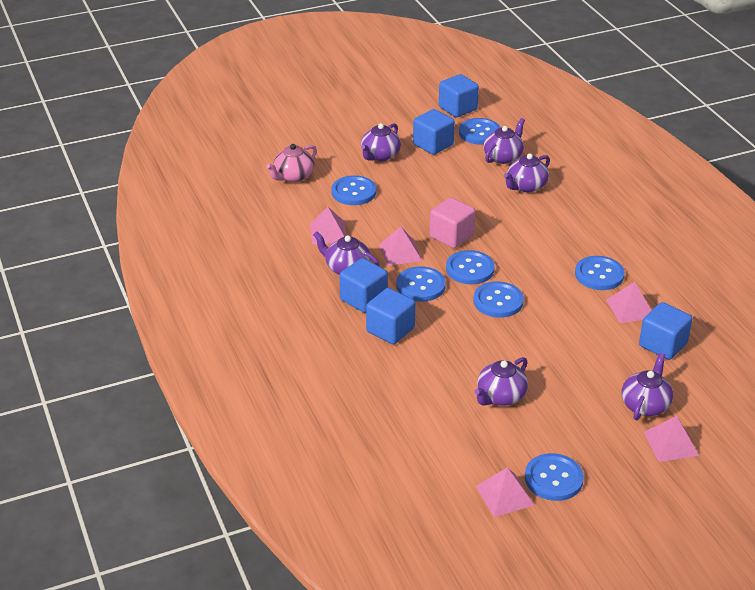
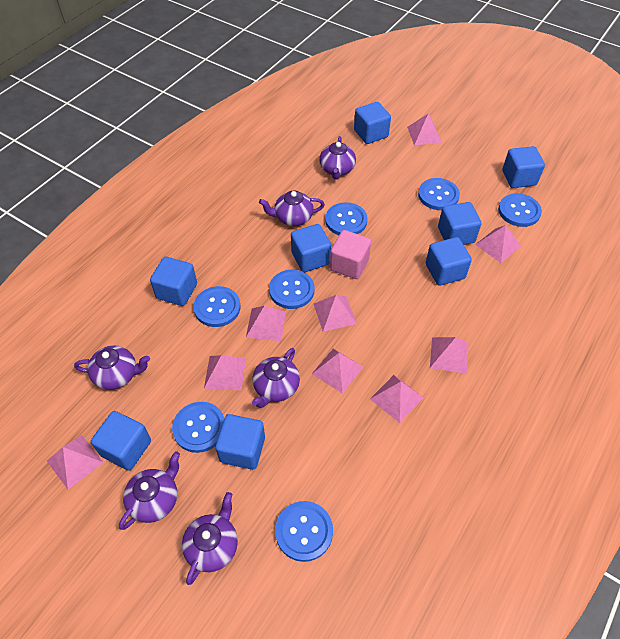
blue cube: [339,258,388,313] [366,288,415,344] [413,109,455,155] [439,74,479,117] [639,302,692,360] = 5 -> [91,411,151,471] [150,257,197,306] [215,414,265,470] [291,224,331,272] [354,102,391,144] [426,237,472,286] [438,202,481,245] [502,146,545,188] = 8
pink pyramid: [310,207,347,245] [379,226,422,266] [476,467,534,517] [606,282,652,323] [644,416,699,462] = 5 -> [47,435,104,489] [204,355,246,391] [246,306,286,341] [312,348,363,394] [314,295,357,332] [370,375,423,423] [407,113,442,145] [430,337,468,374] [475,225,521,263] = 9
pink teapot: [266,144,317,182] = 1 -> none = 0

